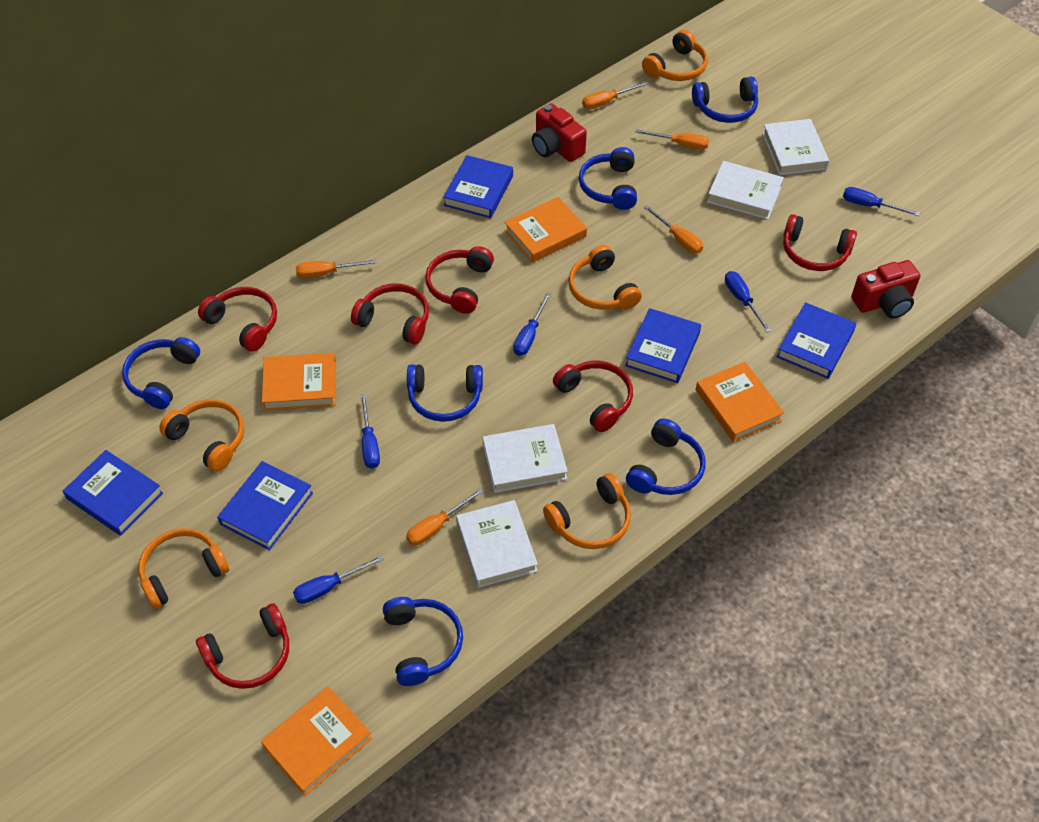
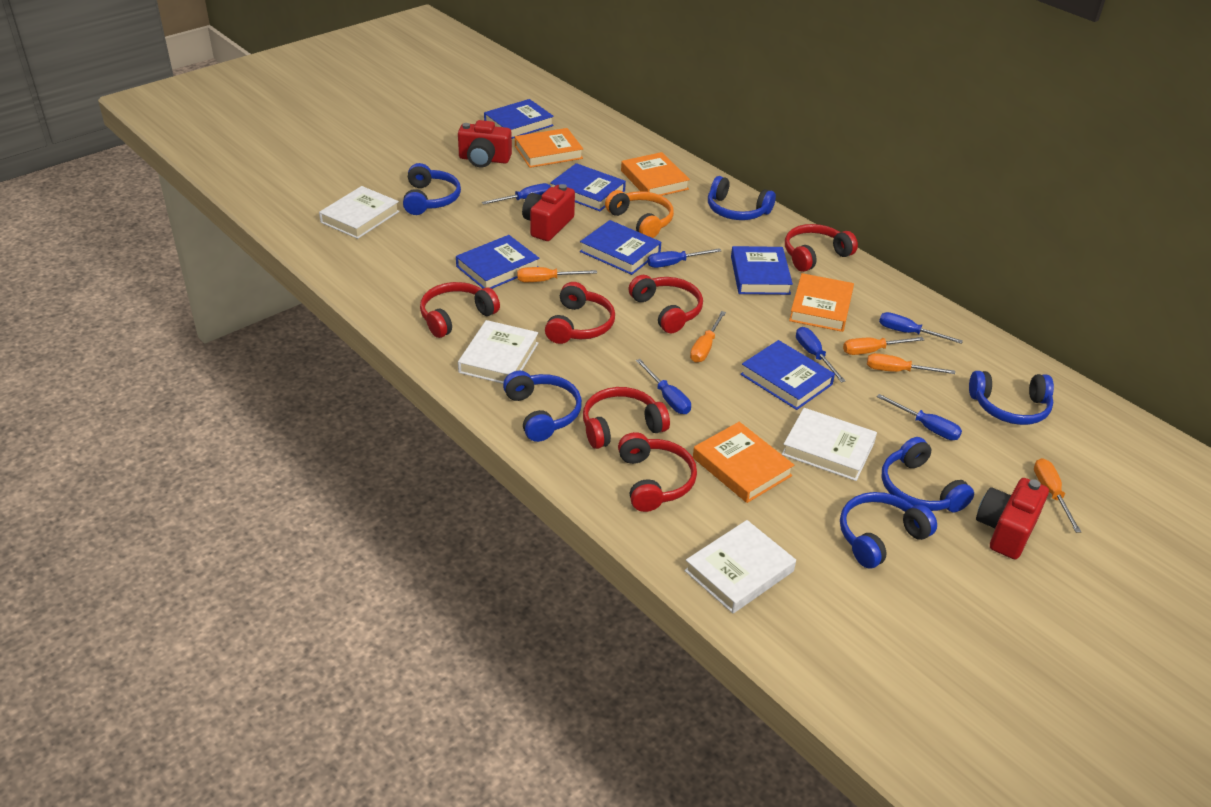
blue book: [63,450,163,536] [217,461,313,550] [443,155,513,218] [625,308,701,383] [777,302,856,379] = 5 -> [456,235,539,289] [484,99,554,139] [550,163,626,211] [580,220,661,275] [731,246,793,295] [740,340,835,410] = 6
blue screwdriver: [293,555,384,604] [360,394,380,469] [513,293,551,356] [725,271,771,333] [843,187,920,216] = 5 -> [482,183,551,205] [636,359,691,414] [647,248,721,268] [796,327,845,382] [877,394,962,440] [879,312,963,344] = 6
orange headphones: [138,528,229,609] [159,399,244,472] [543,473,631,549] [568,245,642,310] [642,30,708,81] = 5 -> [605,190,674,238] = 1
red camera: [532,103,587,162] [851,260,920,319] = 2 -> [458,120,512,167] [522,184,575,241] [976,478,1049,559] = 3

